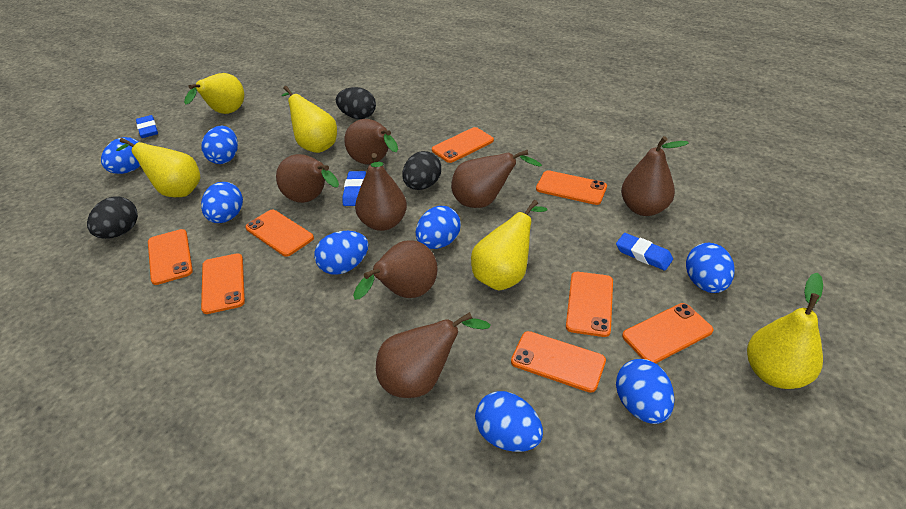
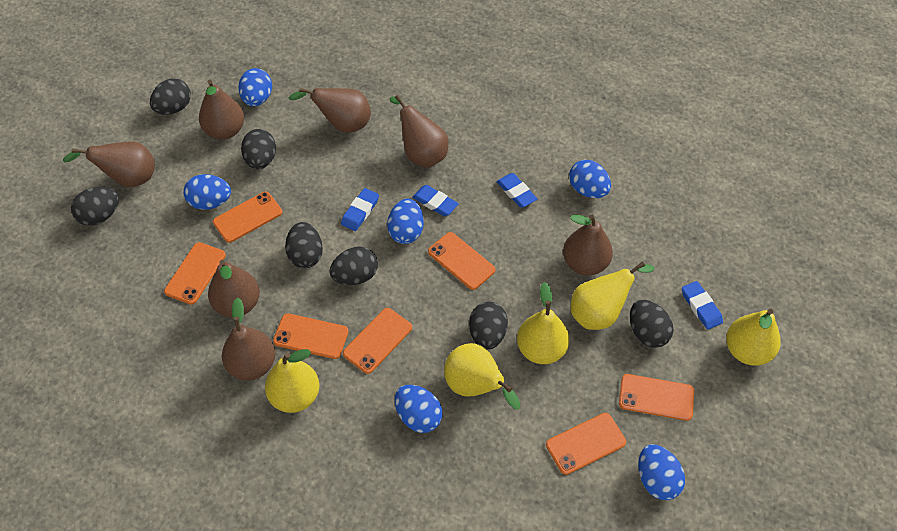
black egg: [87,196,138,239] [336,87,376,119] [403,151,441,190] = 3 -> [71,187,119,226] [150,78,191,115] [241,129,276,169] [285,222,323,268] [330,246,378,285] [469,302,508,350] [630,300,673,348] = 7
blue egg: [101,137,140,174] [201,126,238,164] [201,182,243,223] [314,231,368,275] [416,206,461,249] [475,391,543,452] [616,359,675,424] [686,243,735,293] = 8 -> [183,174,231,210] [239,68,272,106] [387,199,424,244] [395,385,443,433] [569,160,611,198] [638,444,685,500] = 6
blue eraser: [136,115,158,138] [342,171,366,206] [616,233,673,271] = 3 -> [341,188,379,231] [412,185,459,216] [497,173,537,208] [682,281,723,330] = 4
orange phone: [148,229,193,285] [201,253,245,314] [245,210,314,257] [432,127,494,163] [511,331,606,393] [536,170,607,205] [566,272,613,337] [622,303,714,363] = 8 -> [164,242,226,304] [213,192,282,243] [273,313,349,359] [343,308,412,374] [428,232,495,290] [546,413,626,475] [619,374,694,421] = 7

